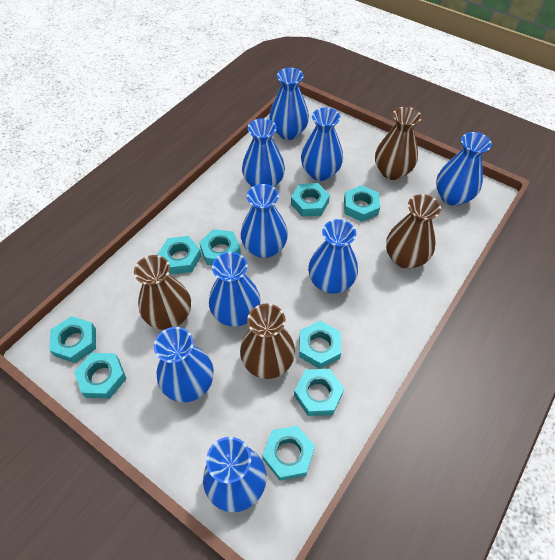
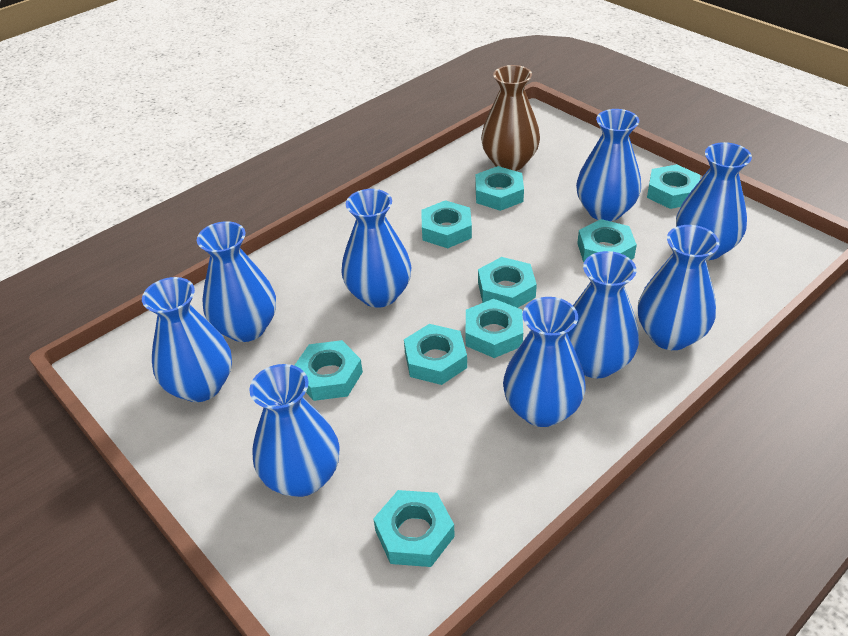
brown vase: [134,255,191,330] [240,303,295,379] [375,107,422,180] [386,194,441,269] = 4 -> [481,65,540,171] = 1

